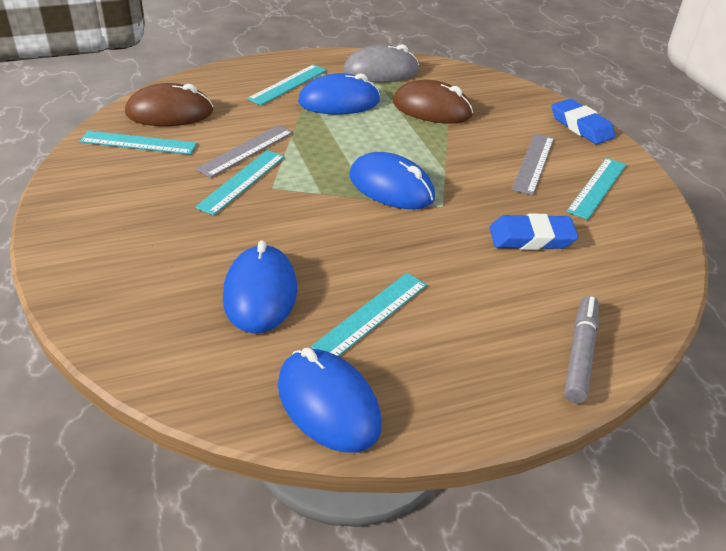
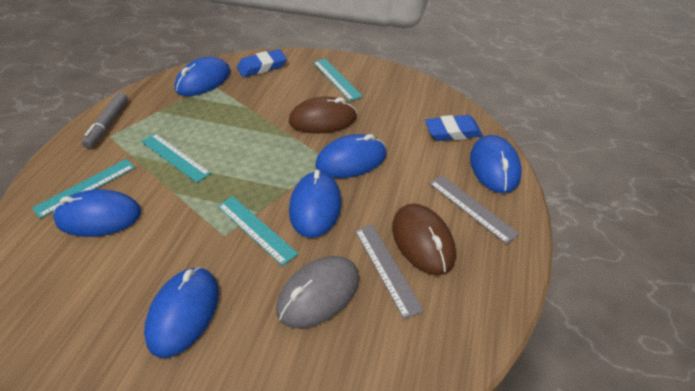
blue mouse: [223,240,297,334] [278,347,382,453] [298,73,380,114] [349,152,435,209] = 4 -> [53,189,141,237] [144,267,219,358] [174,57,230,96] [289,170,341,238] [315,134,386,178] [470,135,522,193] = 6
turquoise ruler: [79,131,197,155] [195,150,285,215] [247,64,327,105] [311,273,427,356] [566,158,626,220] = 5 -> [32,159,135,219] [141,133,211,183] [218,196,298,266] [313,59,363,101] = 4

